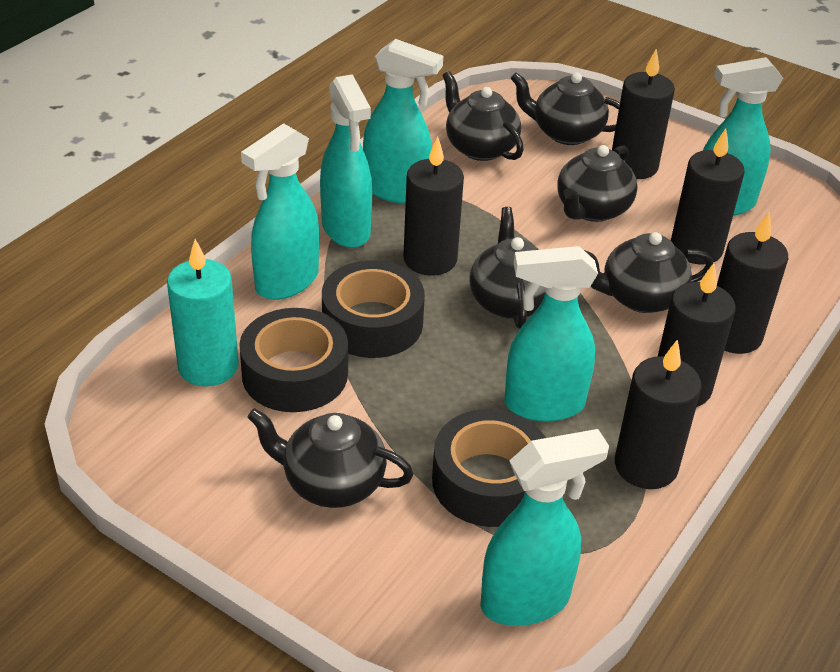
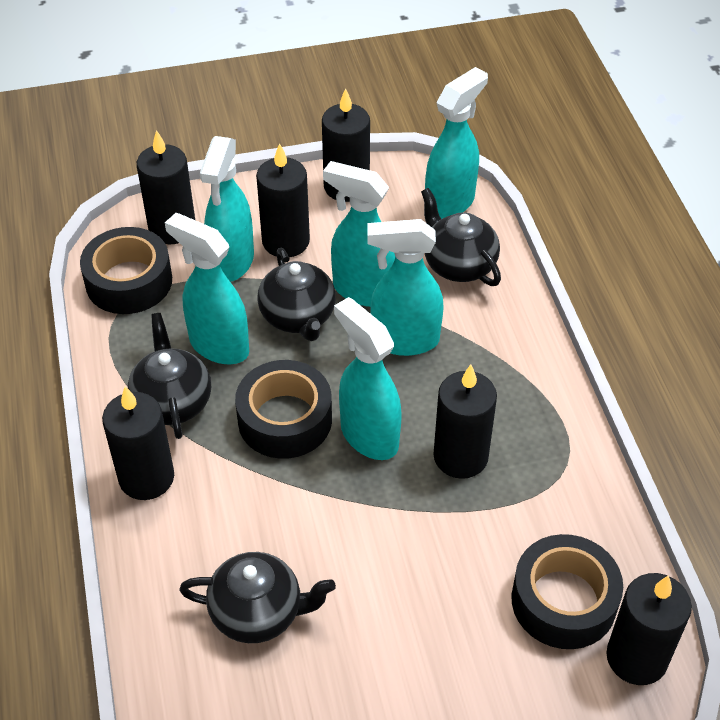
black teapot: [247,408,413,508] [442,71,524,161] [470,207,545,329] [511,72,620,145] [557,145,637,222] [584,232,713,313] = 6 -> [128,313,211,439] [179,552,336,643] [257,248,336,341] [421,188,501,286] = 4
turquoise candle: [167,239,239,387] = 1 -> none = 0

